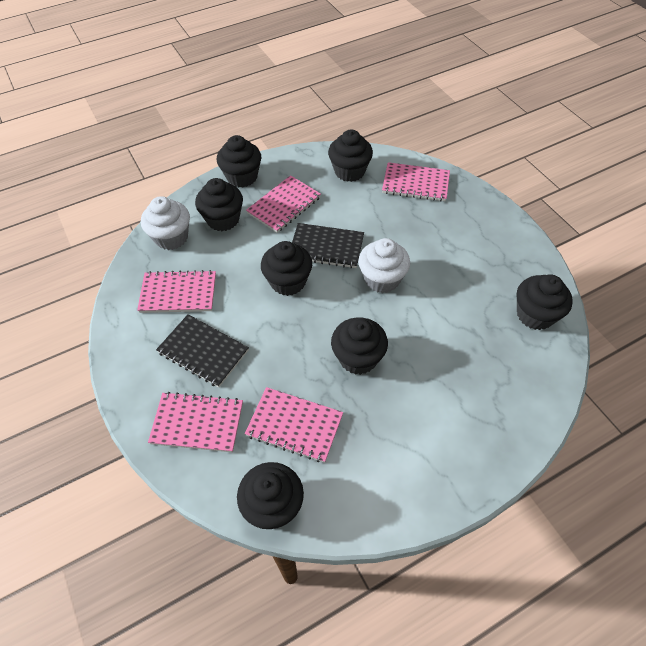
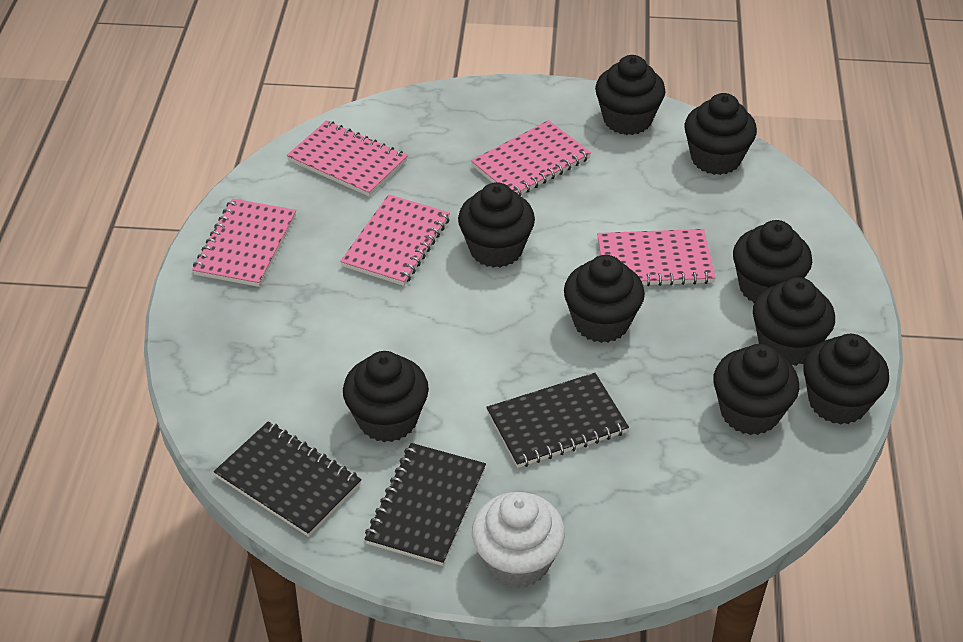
black cupcake: [195,178,243,231] [217,135,261,187] [237,462,304,529] [261,241,312,296] [328,130,373,182] [331,317,388,375] [517,274,573,330] = 7 -> [343,351,429,442] [458,182,535,268] [564,255,645,343] [595,55,666,135] [684,93,757,175] [713,344,799,435] [733,220,812,303] [753,277,835,366] [803,334,889,424] = 9
black notebook: [156,314,249,387] [292,223,364,268] = 2 -> [214,422,362,537] [364,443,486,566] [486,373,629,468] = 3
white cupcake: [141,196,190,250] [358,238,410,293] = 2 -> [472,492,565,588] = 1

